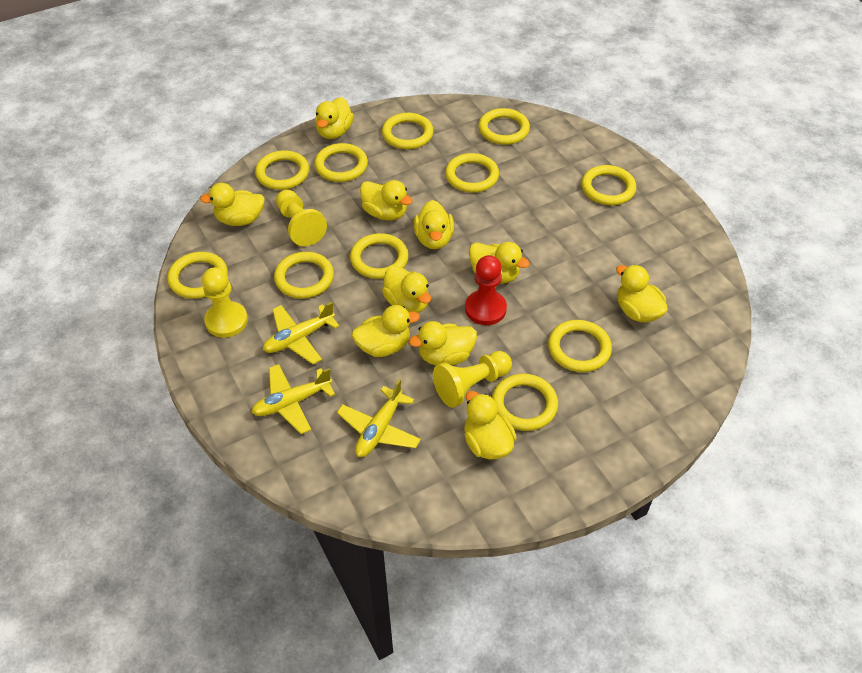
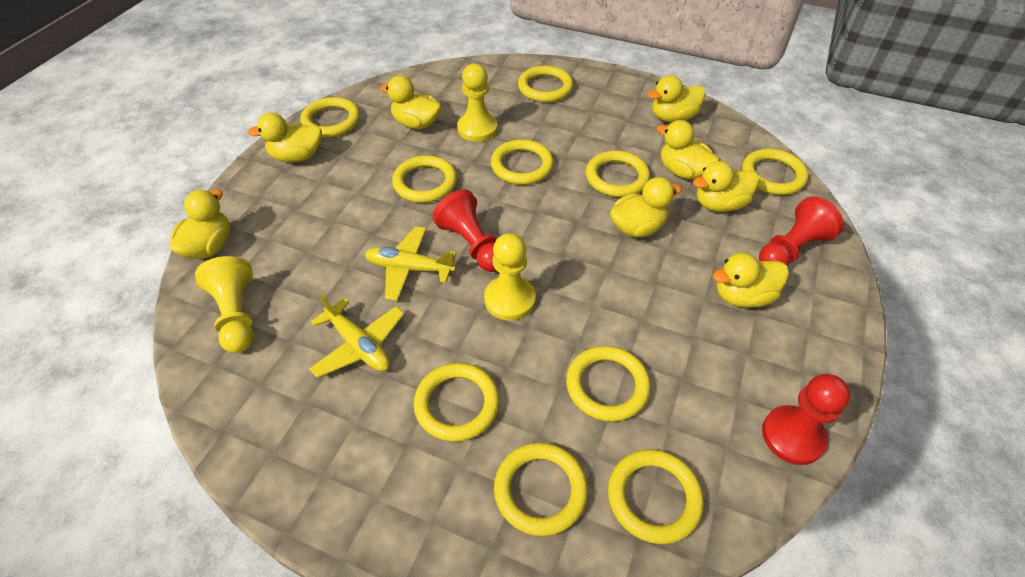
red pawn: [465,255,507,325] = 1 -> [432,190,497,272] [759,196,844,265] [762,374,850,465] = 3
yellow duck: [200,183,265,226] [315,97,354,139] [352,305,420,357] [360,180,413,221] [382,265,431,313] [409,321,477,365] [414,200,454,249] [464,391,517,459] [469,242,530,284] [616,265,668,323] = 10 -> [170,189,230,259] [248,113,322,163] [380,76,442,129] [610,177,682,237] [648,75,705,122] [657,120,719,180] [693,161,759,212] [713,253,789,308] = 8
yellow plane: [251,364,335,434] [263,302,339,364] [337,379,421,457] = 3 -> [309,293,404,378] [365,226,456,301] = 2
yellow ring: [167,252,228,299] [255,150,309,190] [274,252,334,299] [314,143,368,182] [350,233,409,279] [382,113,433,149] [445,153,499,193] [478,108,530,145] [492,374,558,431] [548,320,612,372] [581,165,636,205] = 11 -> [300,97,360,137] [392,155,457,203] [414,363,500,442] [491,139,554,185] [494,443,588,536] [518,66,573,102] [566,346,651,422] [586,150,650,197] [608,449,704,544] [742,149,808,195] = 10

